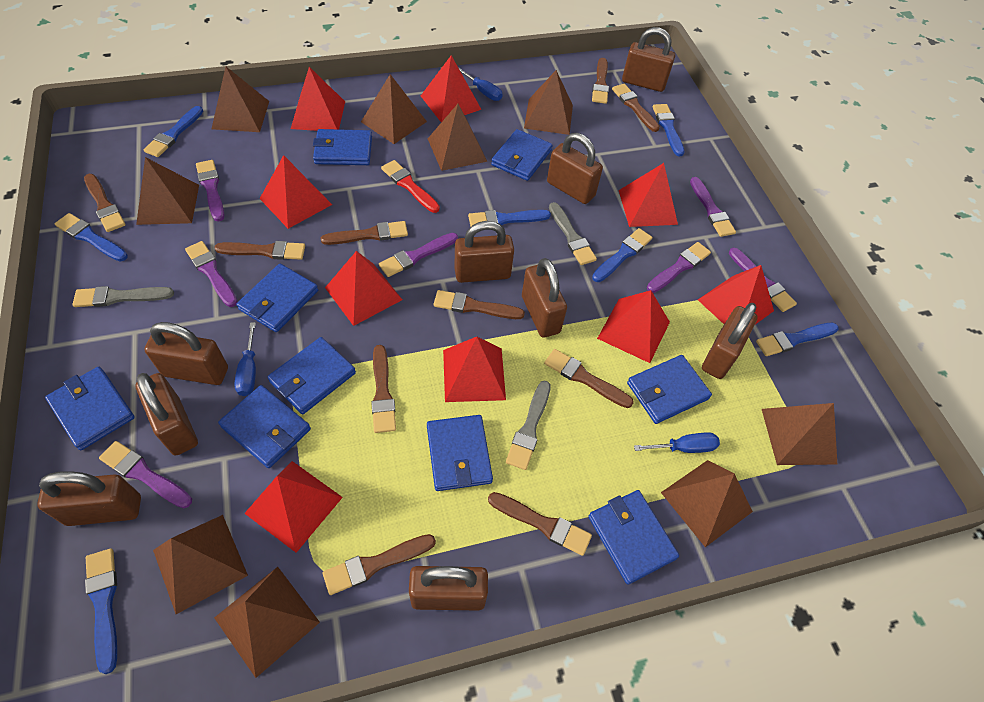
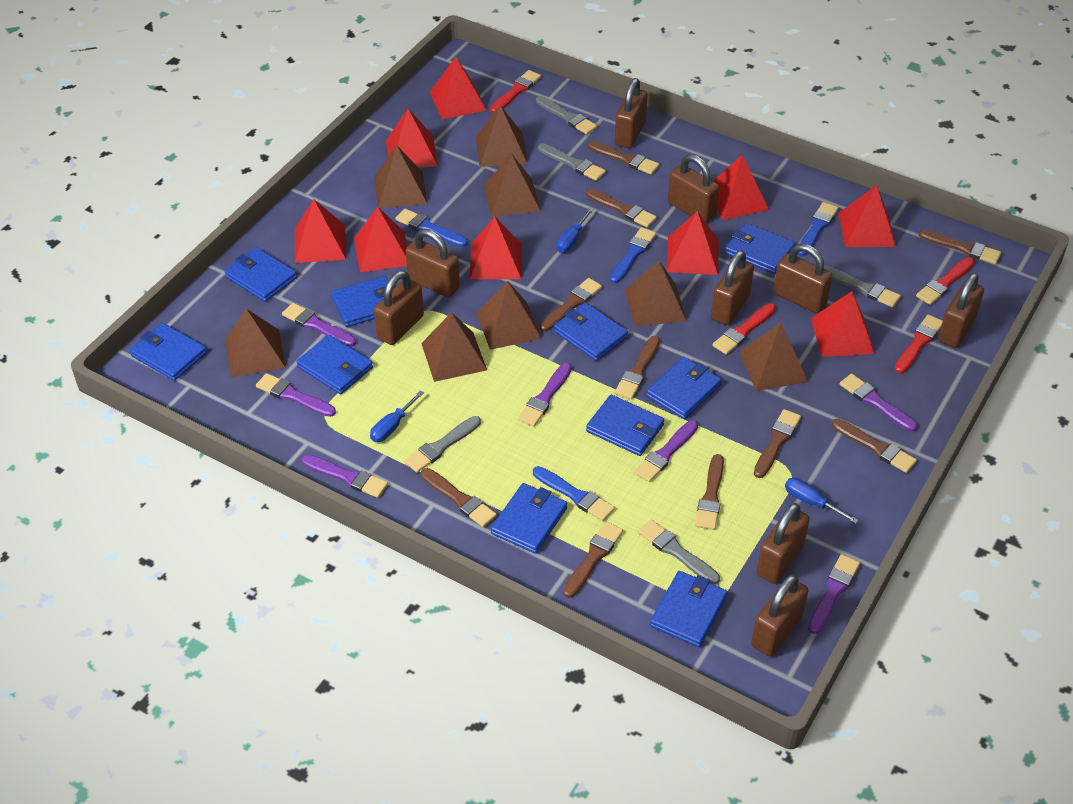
blue brush: [55,213,128,261] [85,549,117,674] [143,106,203,157] [468,210,551,226] [592,228,652,282] [653,104,684,156] [756,323,839,356] = 7 -> [395,209,468,247] [533,466,615,521] [610,227,656,283] [798,202,838,256] = 4
blue wallet: [45,367,135,450] [218,385,311,468] [237,264,318,332] [268,337,356,414] [313,129,372,165] [427,415,493,491] [491,129,553,181] [588,490,679,584] [627,355,712,424] = 9 -> [130,323,207,381] [224,247,297,302] [297,335,373,394] [331,276,395,327] [491,483,567,554] [554,302,628,361] [586,395,664,456] [646,357,721,419] [650,571,727,647] [725,223,795,274] = 10
brown pyramid: [136,157,199,225] [153,515,248,614] [212,67,269,132] [214,567,320,678] [361,74,427,144] [428,104,487,171] [524,70,573,135] [661,460,753,547] [762,403,838,465] = 9 -> [226,309,286,377] [374,145,427,209] [421,312,487,382] [476,105,528,167] [476,281,542,350] [484,153,540,217] [625,261,686,327] [739,322,808,391] = 8
grey brush: [73,286,174,307] [506,380,551,470] [549,202,597,265] = 3 -> [404,416,481,473] [536,96,597,135] [538,143,606,181] [638,520,720,585] [824,266,901,307] = 5
red brush: [381,160,440,213] = 1 -> [490,70,541,113] [713,303,776,355] [895,314,943,373] [916,257,975,305] = 4

